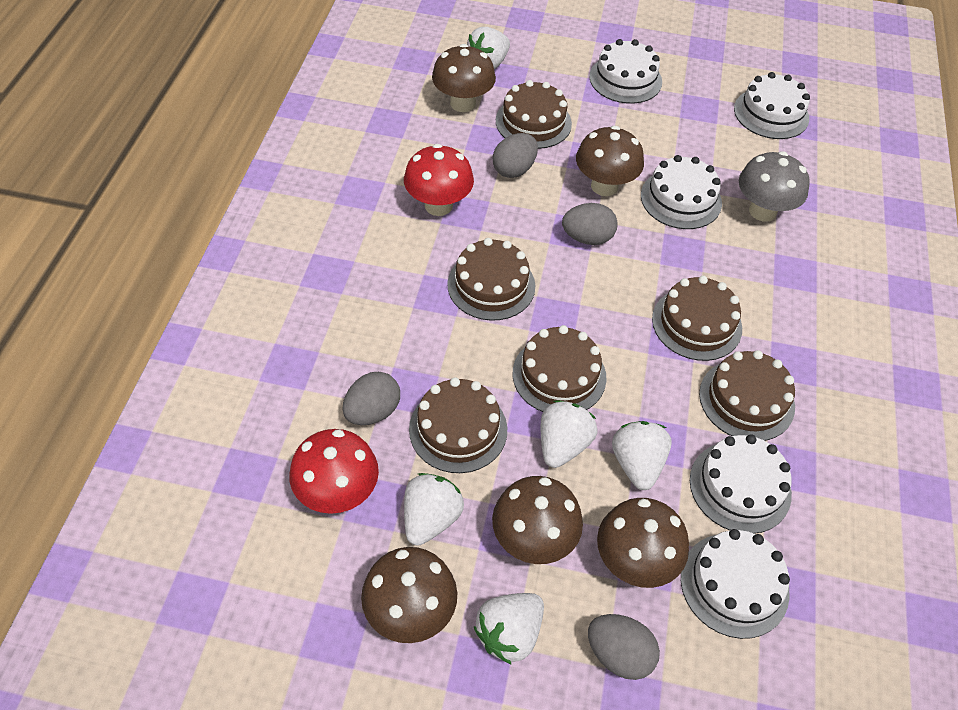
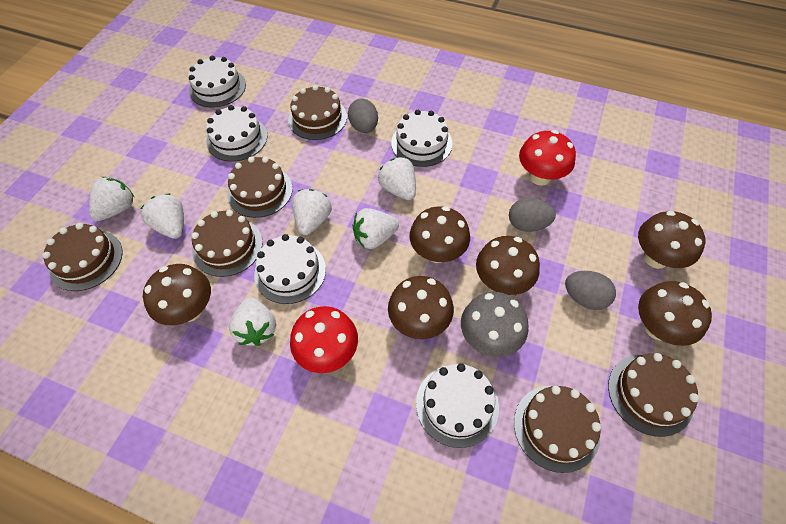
brown mushroom: [361,547,457,643] [432,44,496,112] [492,476,583,564] [576,126,644,196] [597,498,689,588] = 5 -> [143,264,211,325] [388,276,454,339] [410,206,470,263] [476,236,540,295] [638,211,706,269] [638,281,712,346] = 6
grey egg: [343,372,400,425] [493,133,538,178] [562,203,618,245] [588,614,660,680] = 4 -> [348,99,378,133] [509,198,556,232] [565,271,616,310] = 3
white strawberry: [404,473,464,546] [467,27,510,69] [474,593,544,665] [541,400,598,468] [612,421,672,490] = 5 -> [89,177,134,221] [140,193,184,239] [229,297,276,346] [292,189,332,235] [353,208,399,249] [378,157,416,200] = 6

